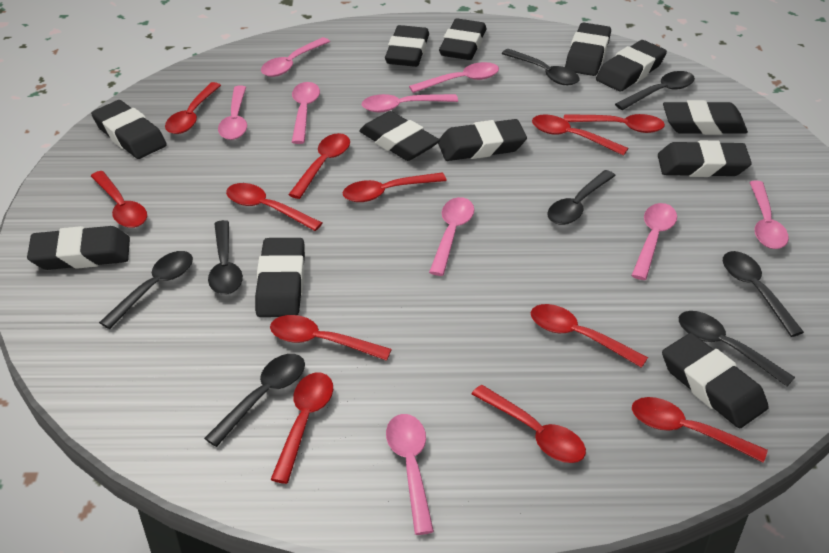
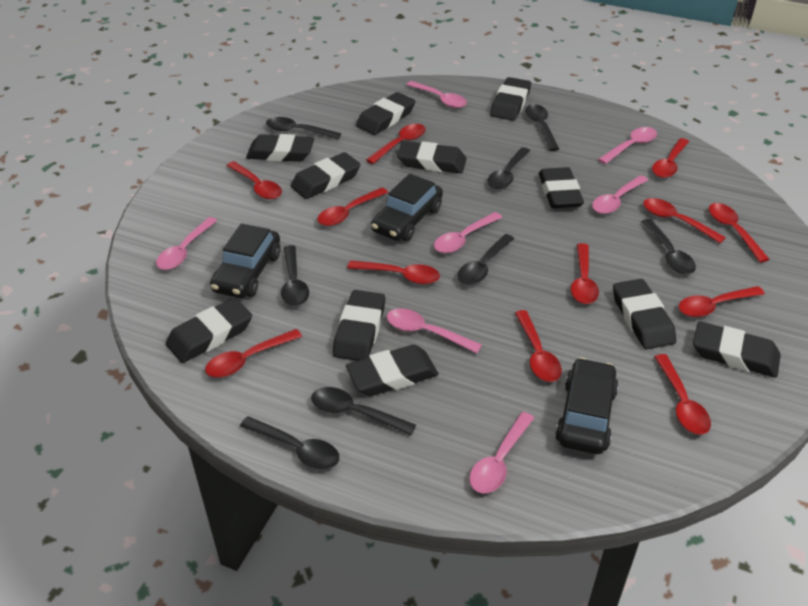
black car: none = 0 -> [210,223,281,298] [371,174,443,241] [555,358,619,454] = 3
black eraser: [27,226,130,270] [91,100,167,159] [255,238,305,317] [359,111,440,161] [385,25,429,67] [438,119,527,161] [439,19,487,60] [565,22,611,76] [596,40,667,92] [658,140,752,177] [662,333,769,428] [663,100,748,135] = 12 -> [166,298,252,363] [246,134,314,162] [291,152,361,199] [333,290,385,361] [346,345,439,396] [356,92,415,135] [397,141,466,173] [490,77,531,121] [539,167,584,208] [613,279,676,349] [693,321,781,378] = 11
pink spoon: [218,86,247,140] [261,37,330,77] [292,82,320,144] [362,94,458,112] [386,414,434,535] [409,62,499,93] [429,197,474,276] [631,203,677,280] [749,181,789,249] = 9 -> [156,217,218,270] [387,308,482,353] [406,81,467,108] [434,212,502,253] [469,412,534,494] [592,175,648,214] [598,127,657,164] = 7

